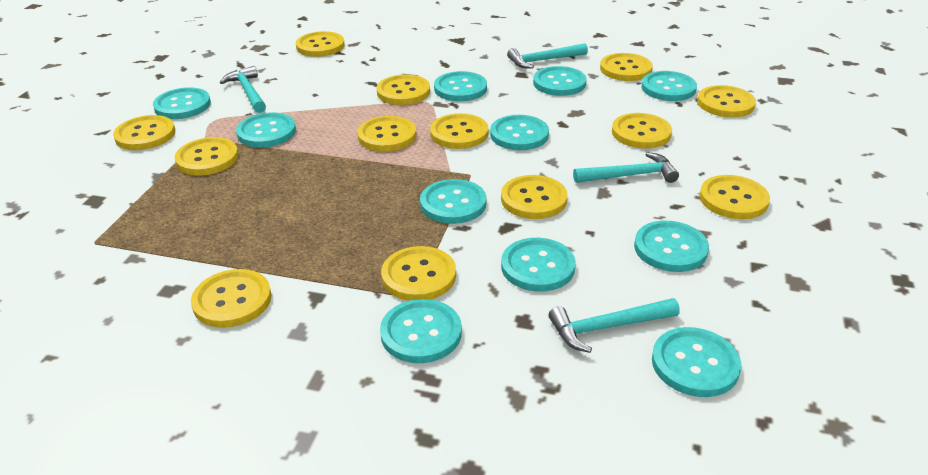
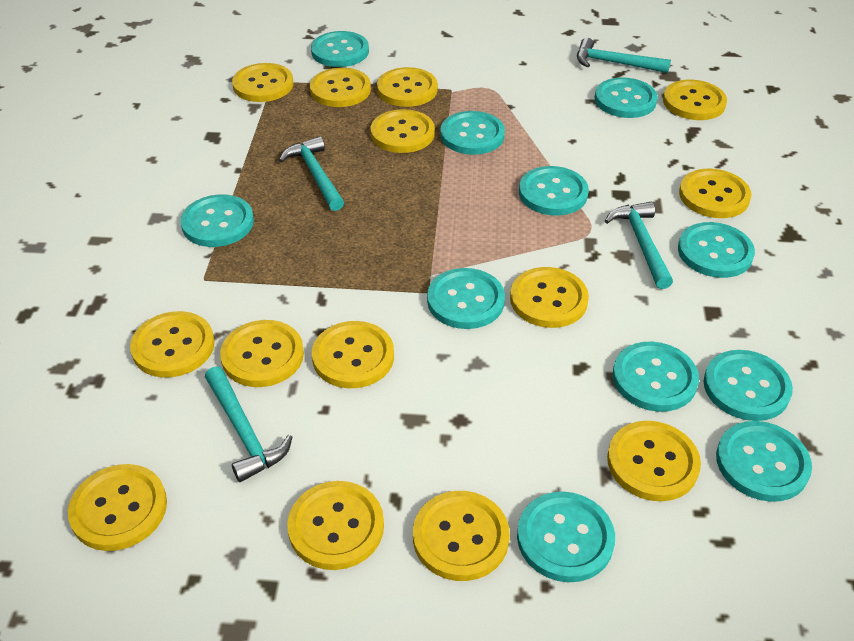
yellow button: [113,115,175,150] [175,137,239,176] [191,269,272,328] [296,31,345,57] [357,116,416,152] [377,74,430,105] [381,246,456,301] [430,113,488,149] [501,175,567,219] [600,53,653,81] [612,113,672,148] [697,85,756,118] [700,175,770,219] = 13 -> [68,464,167,551] [130,311,215,378] [220,320,304,387] [232,63,294,102] [287,481,384,570] [310,68,371,107] [312,321,394,388] [371,109,435,153] [377,67,438,107] [413,491,510,581] [510,267,589,328] [607,421,701,501] [663,80,727,120] [679,168,752,218] = 14

